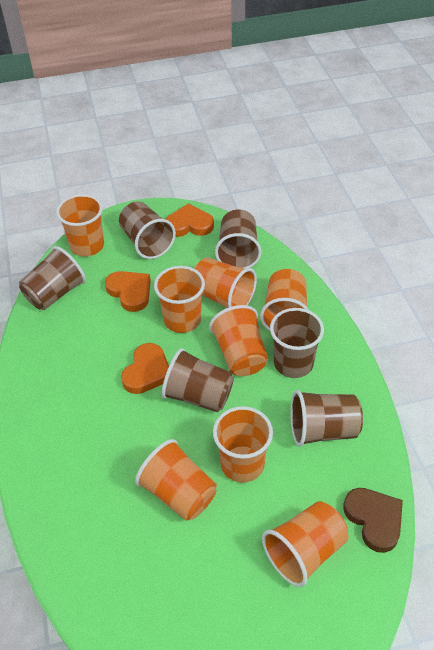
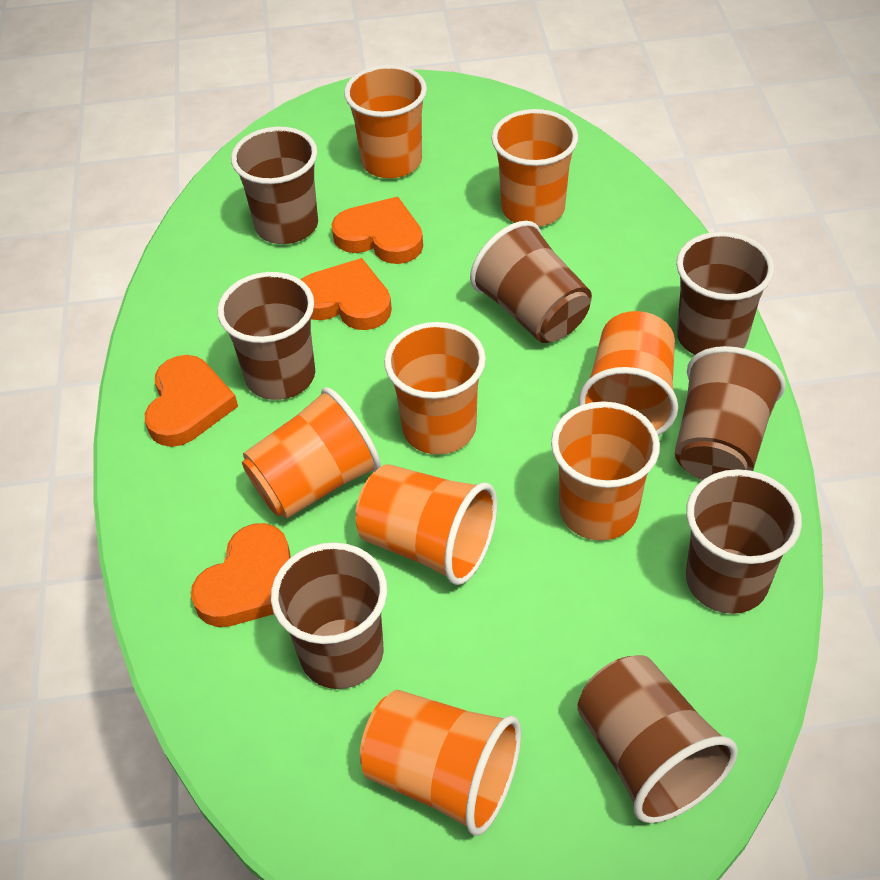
brown cup: [19,246,86,310] [119,201,176,259] [162,348,234,412] [215,210,262,269] [270,308,324,378] [290,390,363,447] = 6 -> [217,272,315,400] [231,127,318,244] [271,542,387,689] [470,221,592,343] [577,655,738,823] [675,346,786,480] [676,232,774,355] [686,469,802,614] = 8
brown heart: [343,488,403,553] = 1 -> none = 0
orange heart: [105,271,151,312] [121,343,169,394] [166,203,214,237] = 3 -> [145,355,238,447] [191,523,291,627] [301,258,392,330] [331,197,423,264] = 4

